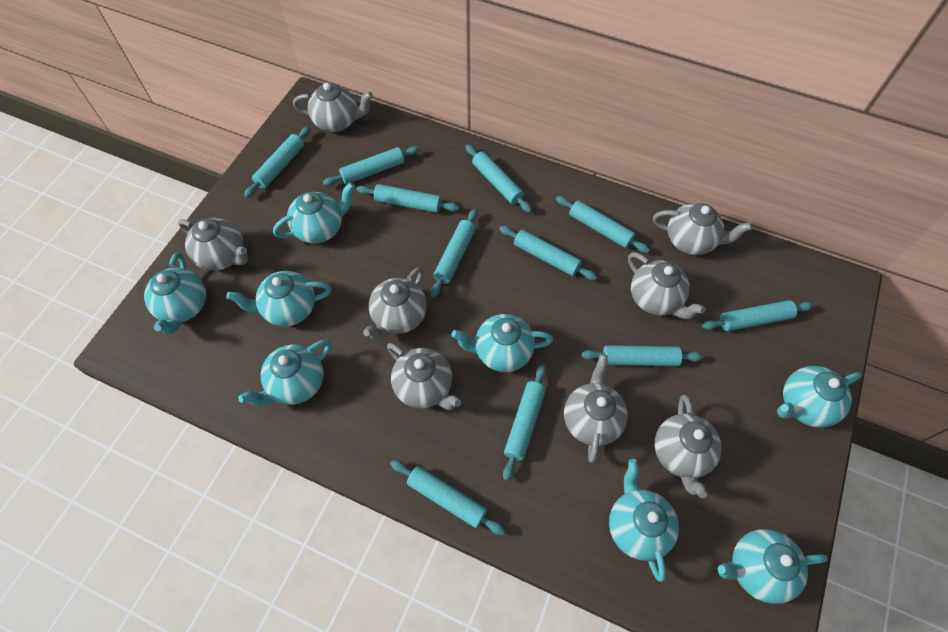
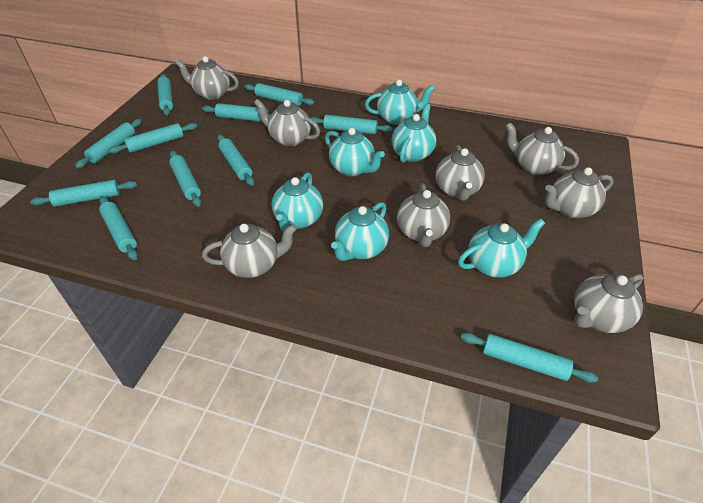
turquoise teapot: [144,253,206,334] [227,271,331,327] [238,339,331,406] [273,182,355,243] [452,314,553,372] [609,459,679,582] [718,529,828,604] [777,366,861,428] = 8 -> [272,172,323,231] [325,128,385,176] [331,202,389,261] [365,80,435,125] [392,104,436,163] [458,218,545,278] = 6

